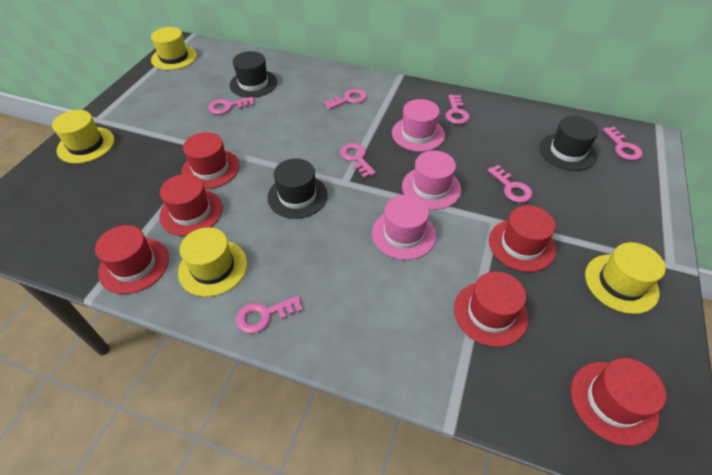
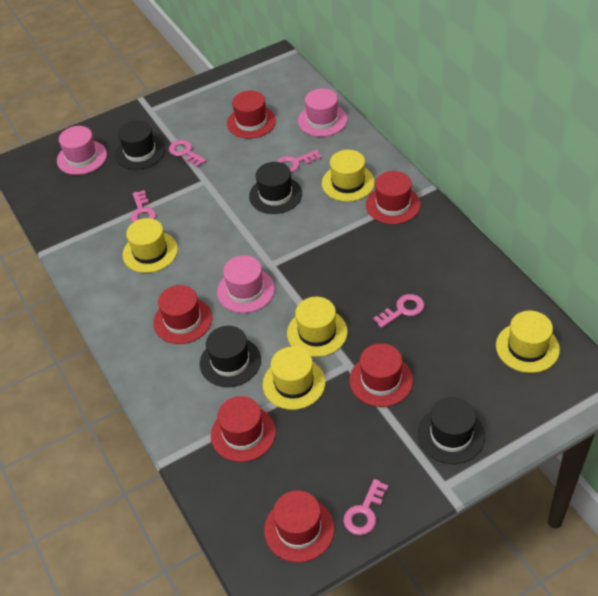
black hat: [229,51,277,98] [267,158,328,219] [540,116,599,171] = 3 -> [115,120,165,169] [200,326,261,387] [249,162,302,214] [418,397,485,464] = 4
pink key: [208,97,255,114] [236,296,303,334] [324,89,367,110] [340,143,376,178] [446,95,470,124] [488,165,532,203] [603,127,643,160] = 7 -> [131,190,156,222] [169,140,206,167] [277,150,322,173] [344,479,388,535] [373,294,424,328] = 5
yellow hat: [52,110,114,164] [151,27,197,70] [178,227,247,297] [585,242,666,314] = 4 -> [123,218,178,273] [263,347,326,410] [287,297,348,357] [322,150,375,202] [496,311,560,373] = 5

